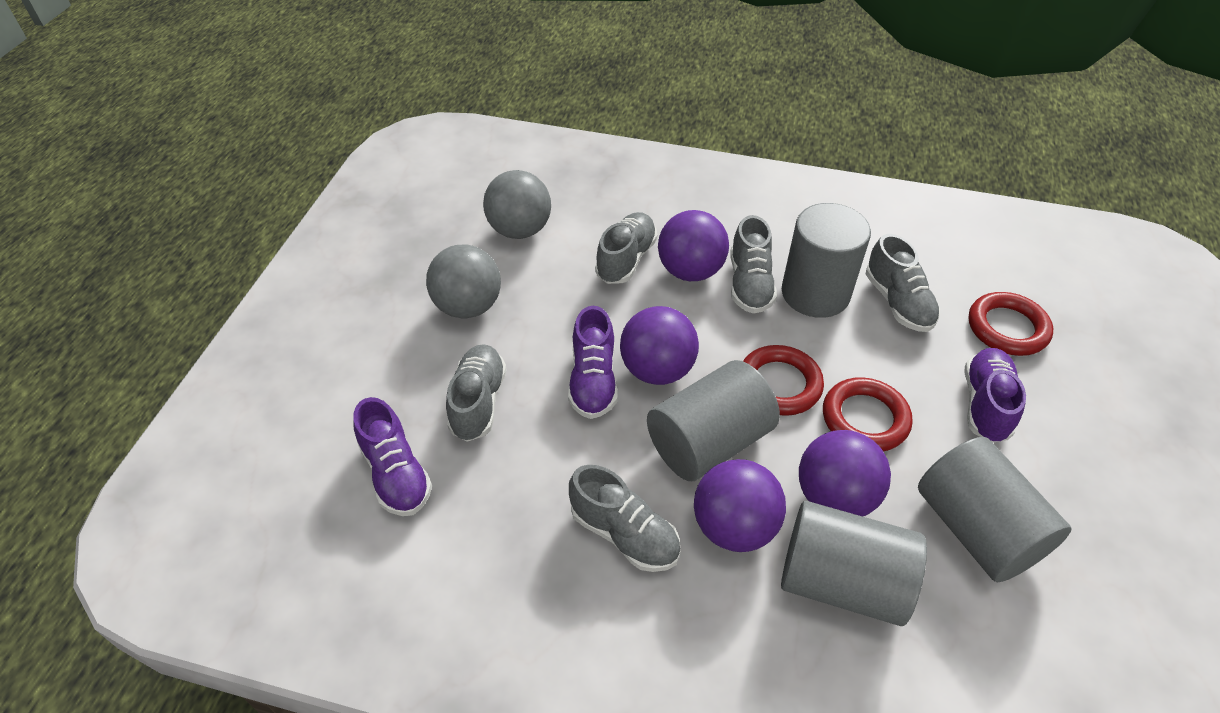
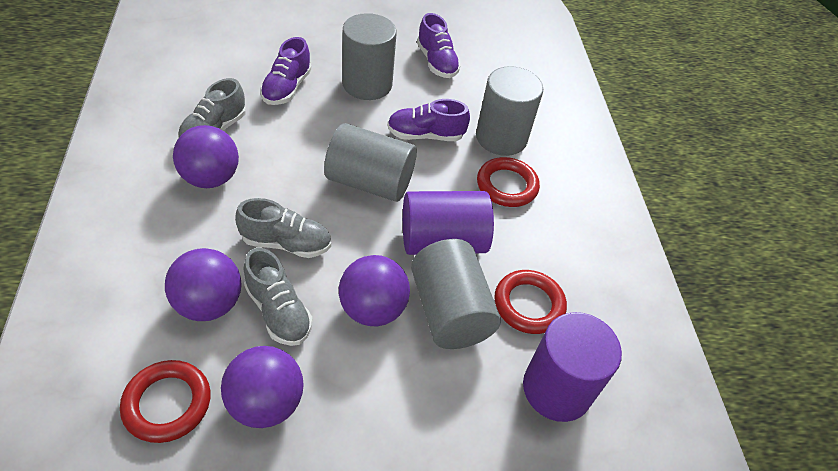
grey ball: [426,244,501,318] [483,170,551,239] = 2 -> none = 0
grey shoe: [446,344,507,442] [569,465,681,572] [595,212,657,284] [731,215,777,314] [866,234,940,332] = 5 -> [178,78,246,138] [235,198,331,258] [244,248,313,346] = 3
purple cylinder: none = 0 -> [403,191,494,255] [523,312,622,422] = 2

